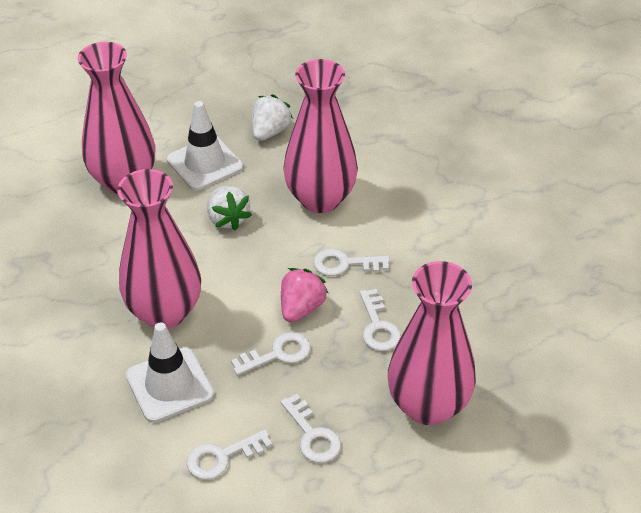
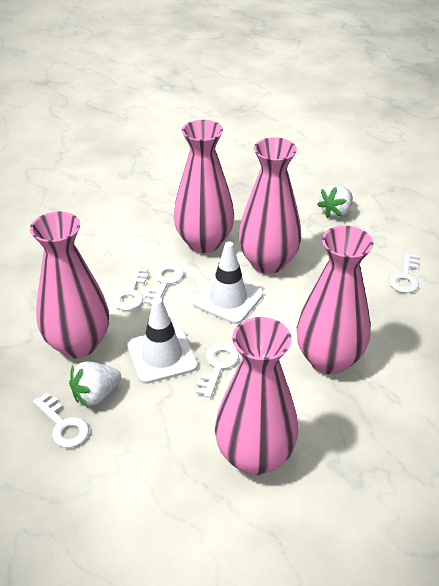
pink strawberry: [281,268,329,322] = 1 -> none = 0
pink vase: [78,42,155,194] [117,169,201,329] [283,59,358,213] [388,261,476,425] = 4 -> [30,211,109,358] [174,120,234,253] [215,317,298,475] [239,137,301,274] [297,226,373,374] = 5

